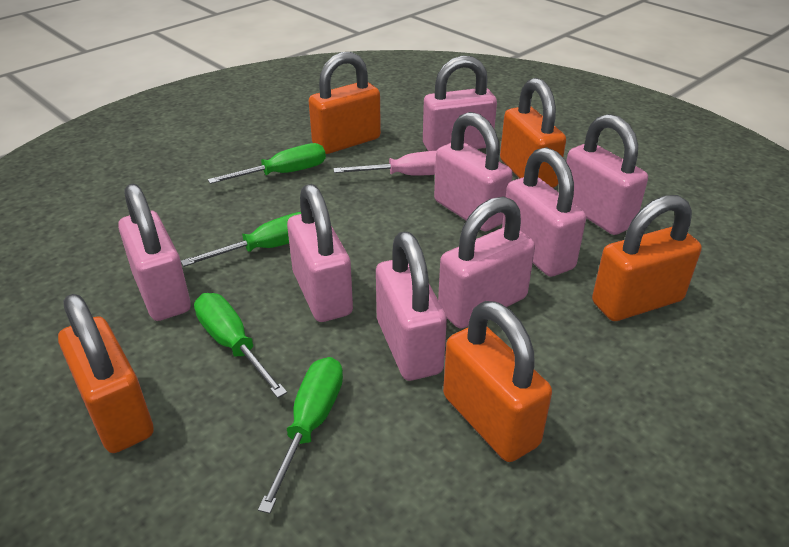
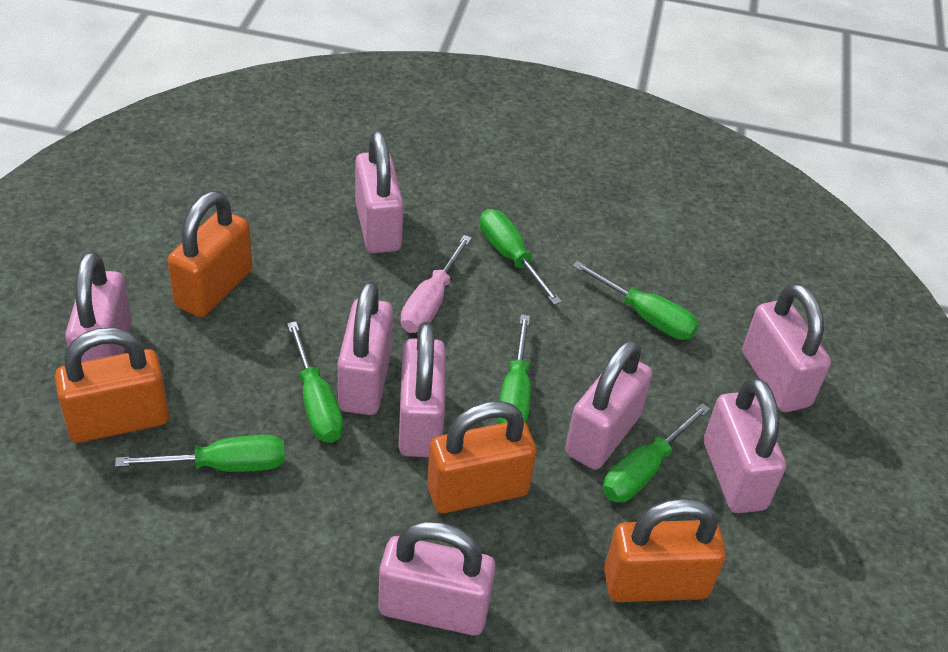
green screwdriver: [181,212,301,267] [194,293,287,398] [208,143,326,184] [258,357,343,514] = 4 -> [115,435,285,472] [287,321,343,443] [480,209,562,305] [497,315,531,424] [573,261,699,340] [602,403,710,502] = 6
orange padlock: [58,294,154,453] [309,52,381,154] [443,301,552,462] [500,78,566,188] [592,195,702,321] = 5 -> [55,327,169,443] [167,191,252,317] [427,401,537,513] [604,498,726,602] = 4

